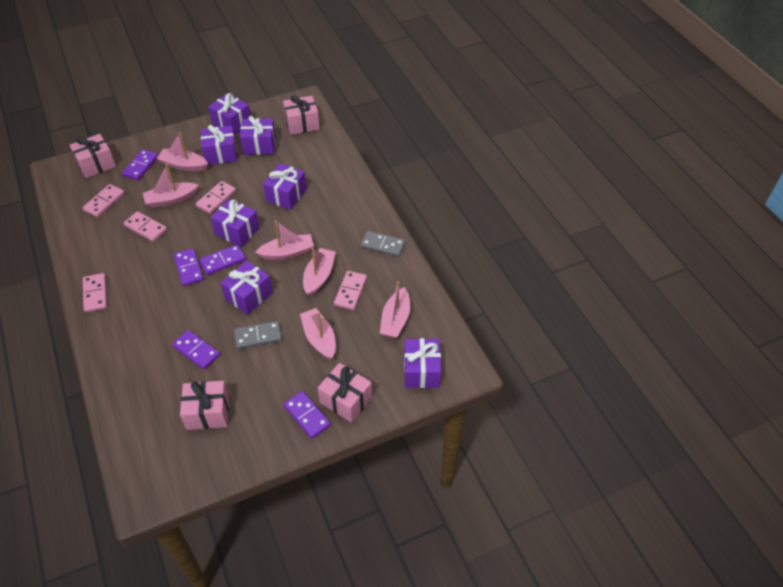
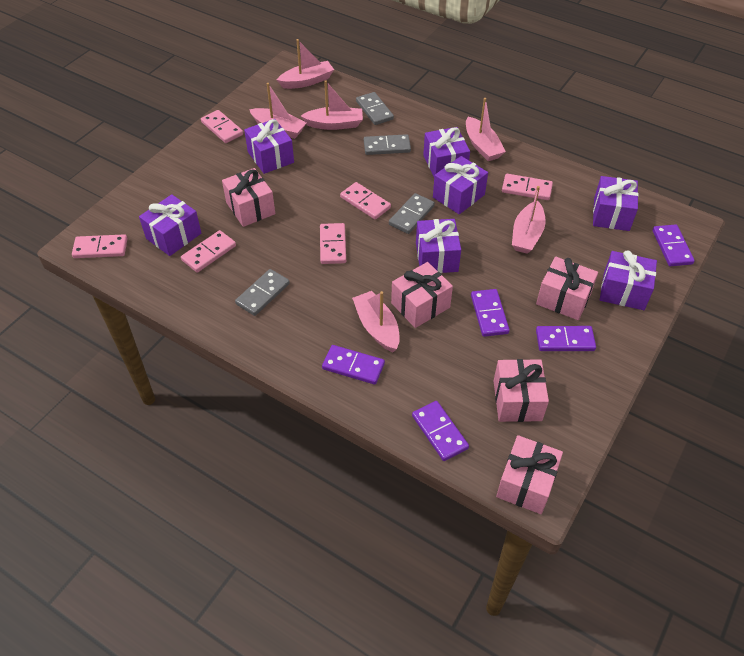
grey domino: [234,321,282,349] [360,231,406,257] = 2 -> [235,269,290,316] [356,92,394,125] [364,134,411,155] [389,193,435,234] = 4
pink domino: [83,184,125,217] [83,273,107,312] [124,211,167,242] [196,181,236,214] [334,271,367,310] = 5 -> [72,234,127,258] [181,230,236,273] [201,110,243,143] [320,223,346,264] [340,182,391,220] [502,174,553,200] = 6
pink gift: [70,134,116,178] [180,381,229,430] [283,96,320,135] [318,363,372,423] = 4 -> [222,168,275,227] [391,262,453,328] [494,359,549,422] [496,435,563,514] [536,257,598,320] = 5

